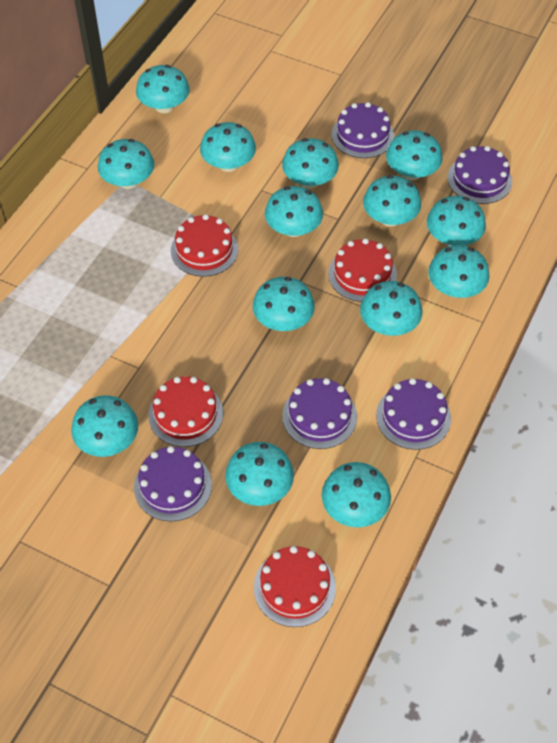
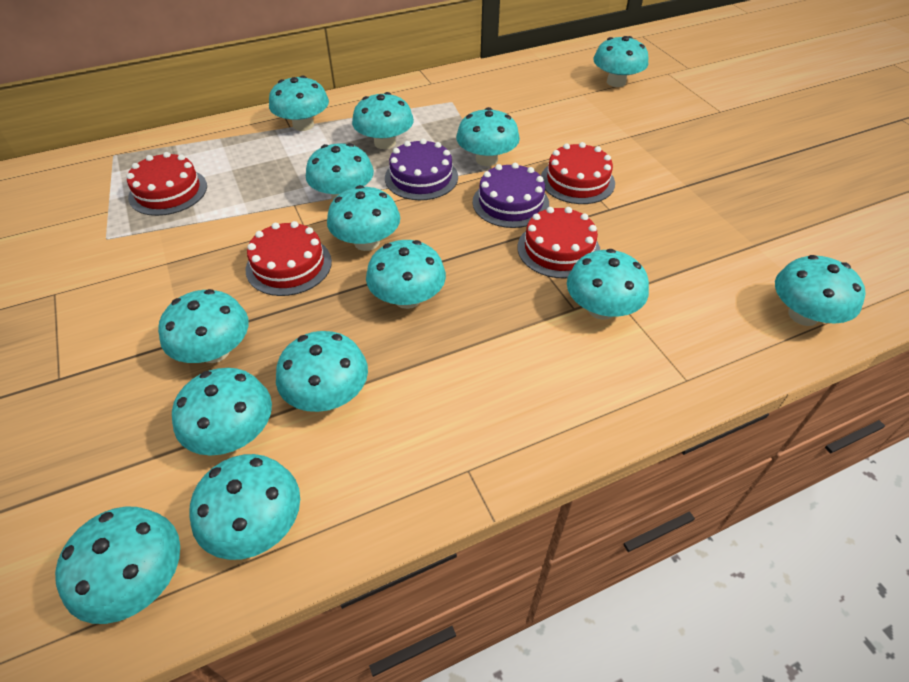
purple cake: [134,446,212,522] [282,378,357,449] [332,102,394,158] [376,378,451,450] [447,146,512,204] = 5 -> [385,139,458,200] [473,163,549,228] = 2

